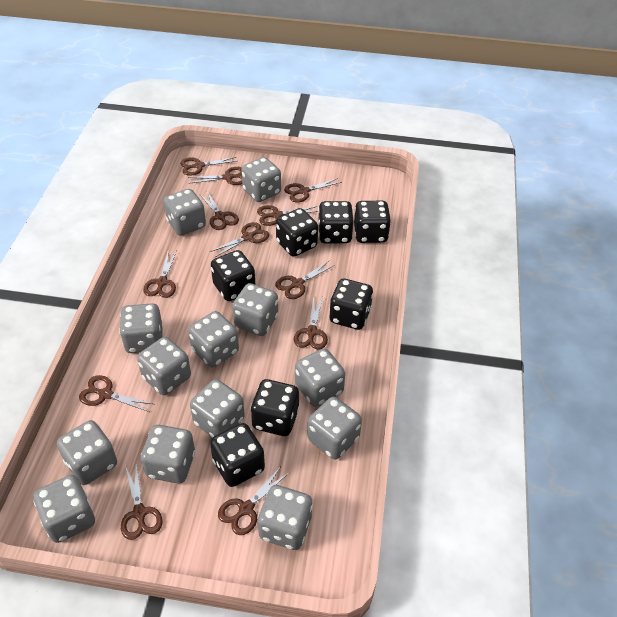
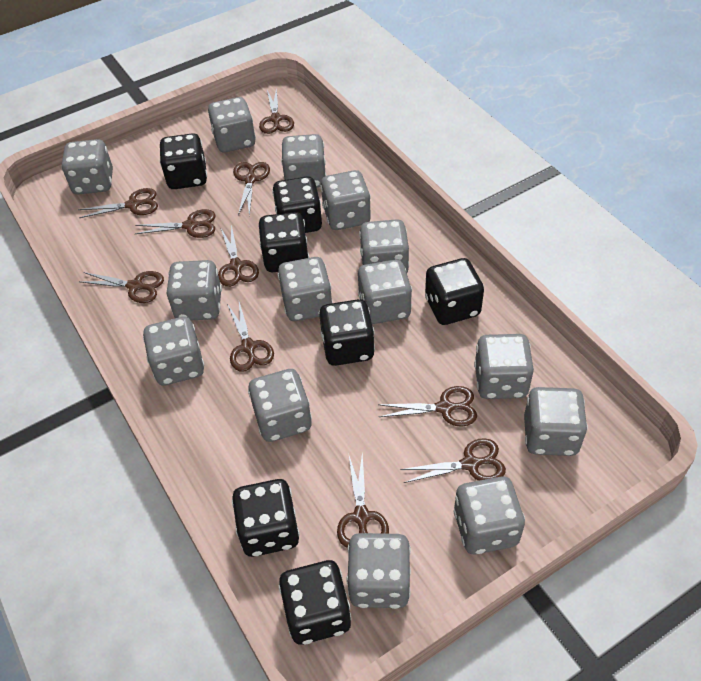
brown scissors: [79,375,153,412] [121,462,163,540] [143,250,177,298] [180,157,237,176] [188,167,242,185] [200,191,239,230] [209,222,269,258] [218,468,290,535] [257,205,318,226] [275,261,335,299] [284,178,342,202] [294,296,328,350] = 12 -> [78,188,158,218] [79,271,164,303] [135,209,216,238] [218,224,259,287] [227,302,274,372] [233,162,270,216] [259,88,294,134] [337,452,389,548] [378,386,477,427] [400,438,506,483] = 10
grey dice: [33,475,95,543] [57,420,117,485] [119,303,163,353] [137,337,191,395] [141,425,195,484] [164,189,206,236] [188,311,239,368] [190,379,245,438] [232,283,278,336] [241,157,281,202] [258,485,313,550] [295,348,345,407] [307,397,362,459] = 13 -> [61,139,113,194] [143,317,204,385] [166,260,222,320] [208,97,256,153] [248,369,312,442] [278,257,333,321] [281,134,326,188] [320,170,371,230] [346,533,411,609] [358,259,412,324] [359,219,409,273] [454,476,525,554] [474,334,534,399] [524,387,588,456] = 14

